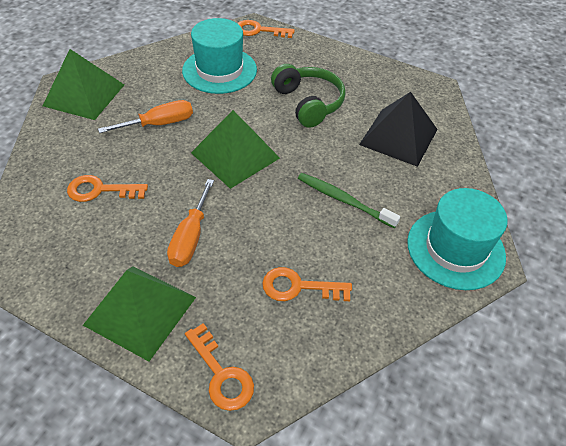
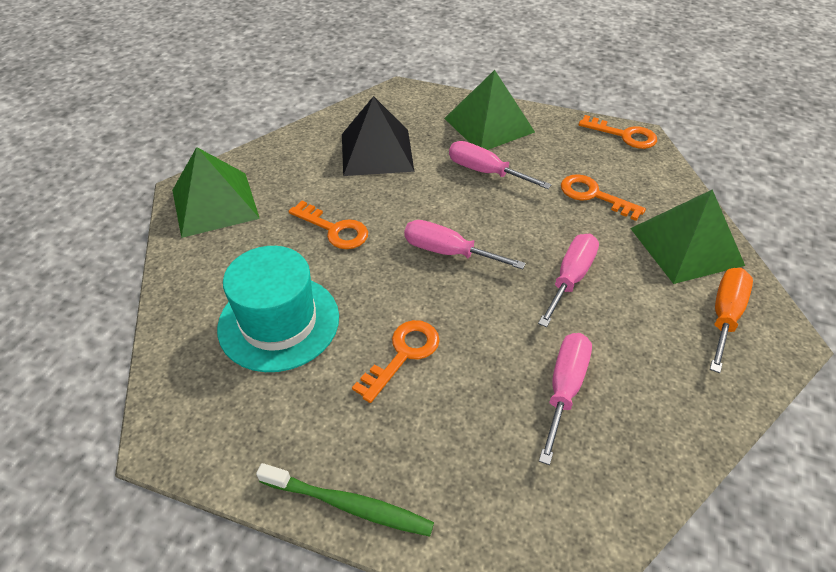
green headphones: [271,64,346,128] = 1 -> none = 0
orange screwdriver: [98,100,193,133] [167,179,214,267] = 2 -> [710,268,753,373] = 1
pink screwdriver: none = 0 -> [404,220,526,269] [449,141,552,189] [538,234,599,327] [539,333,592,465] = 4
turquoise hat: [182,18,257,94] [407,188,508,290] = 2 -> [217,246,339,372] = 1

